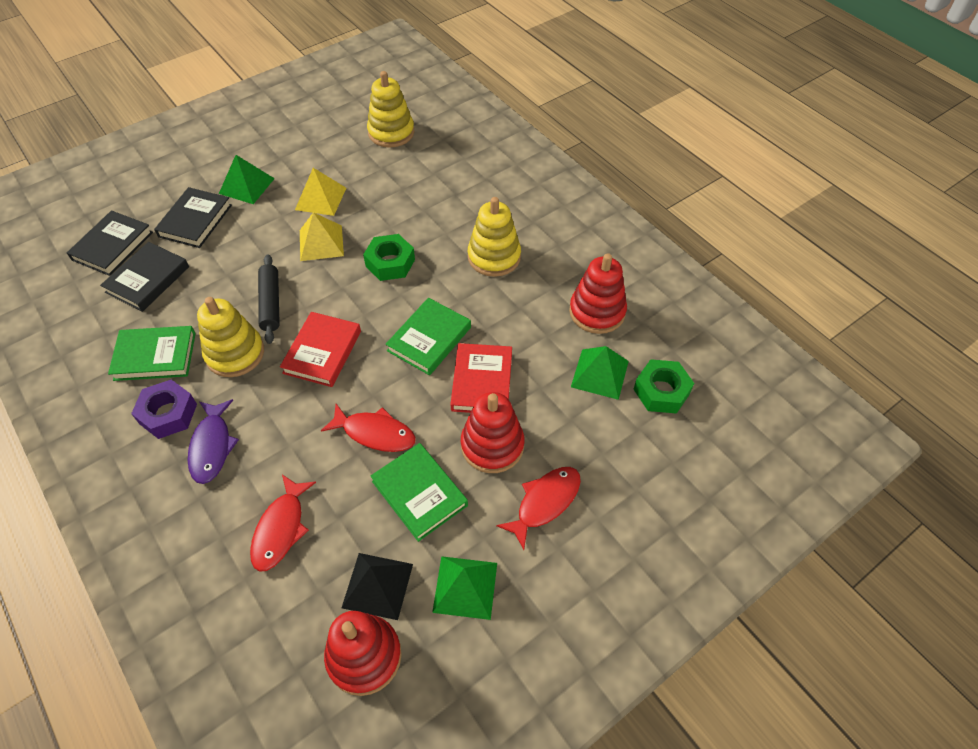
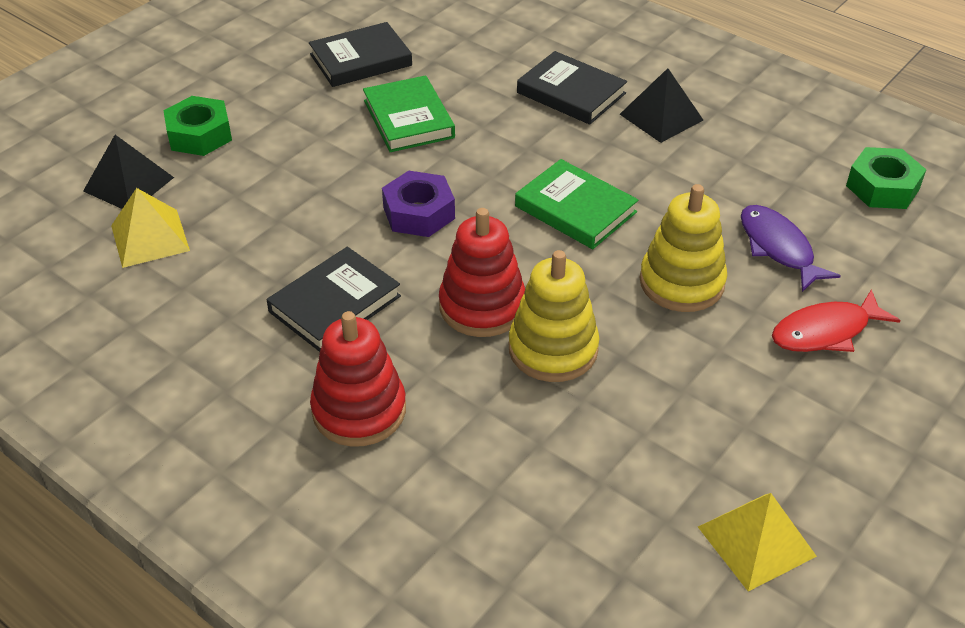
black pyramid: [342,553,413,620] = 1 -> [83,135,174,209] [620,68,703,143] = 2
black rolling pin: [258,254,280,344] = 1 -> none = 0
green book: [108,326,196,381] [371,443,468,542] [386,298,471,375] = 3 -> [363,75,455,152] [515,159,638,249] = 2
green pyramid: [219,155,275,204] [432,556,497,620] [571,346,629,400] = 3 -> none = 0
red book: [280,312,361,387] [450,343,512,413] = 2 -> none = 0
red fish: [250,475,316,572] [321,404,416,452] [496,467,581,550] = 3 -> [772,289,901,352] = 1
red stacking toy: [324,611,402,696] [461,392,525,473] [569,253,627,334] = 3 -> [310,311,406,447] [439,208,525,337] = 2
yellow stacking toy: [197,297,264,377] [367,71,414,148] [468,197,521,277] = 3 -> [509,250,599,382] [640,184,727,312] = 2

